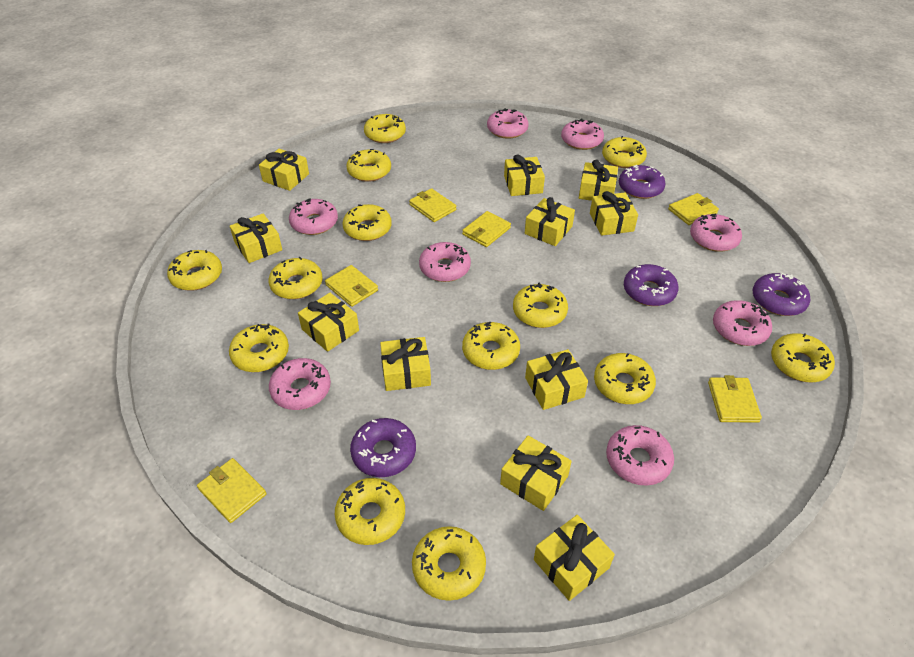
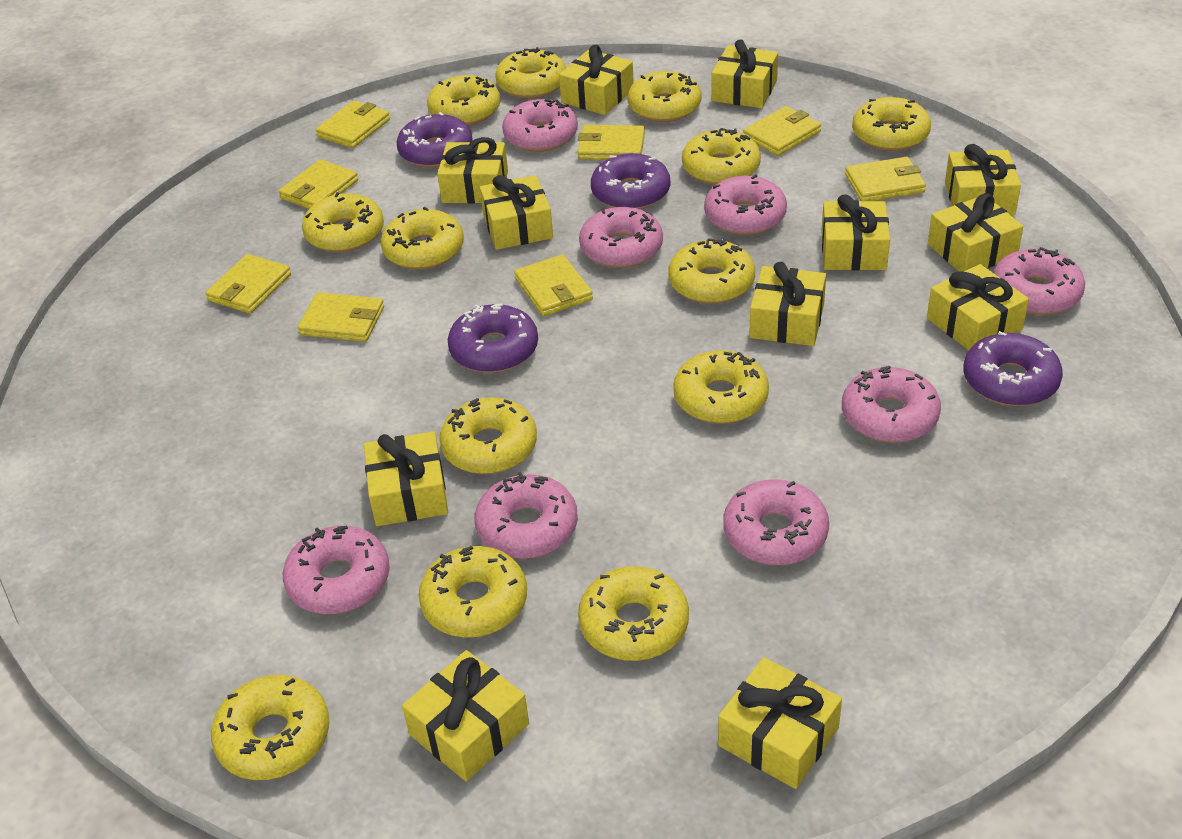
yellow gift: [230,214,282,263] [259,149,309,191] [298,293,359,352] [380,337,431,391] [500,435,572,511] [504,155,545,196] [525,197,575,246] [525,349,588,410] [534,515,615,601] [579,160,618,201] [590,191,638,236] = 11 -> [364,431,448,526] [402,650,529,782] [437,137,508,203] [480,175,553,250] [559,45,634,115] [711,39,778,108] [718,657,842,789] [749,262,826,346] [821,194,890,270] [927,264,1029,350] [928,193,1023,272] [945,144,1021,215] = 12
yellow wallet: [197,458,267,523] [325,265,378,307] [409,188,457,222] [462,211,511,247] [668,193,719,225] [708,375,762,423] = 6 -> [206,254,291,313] [279,159,358,209] [298,292,384,342] [316,101,390,148] [514,254,593,316] [578,125,645,160] [743,106,821,156] [845,157,926,201] = 8

